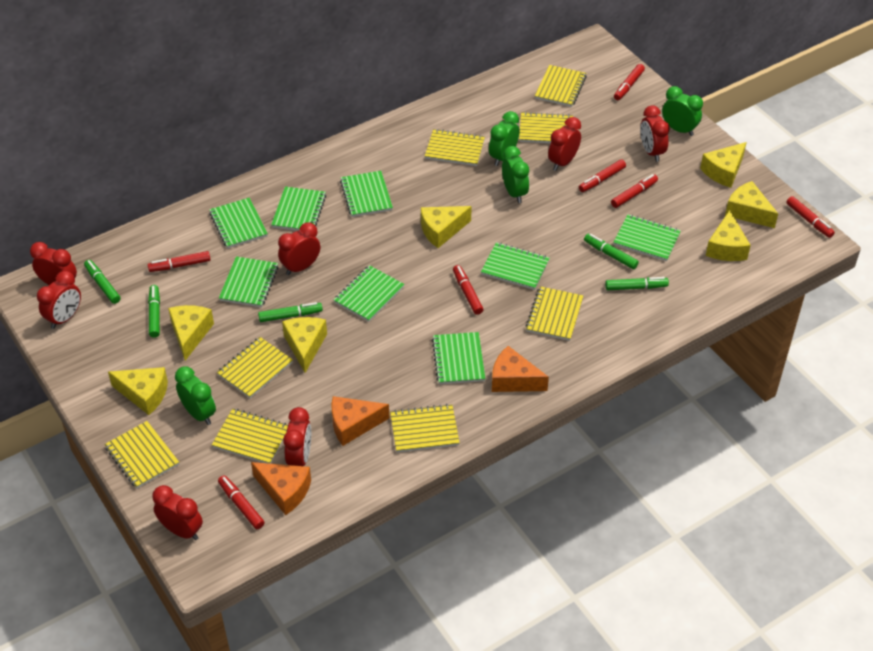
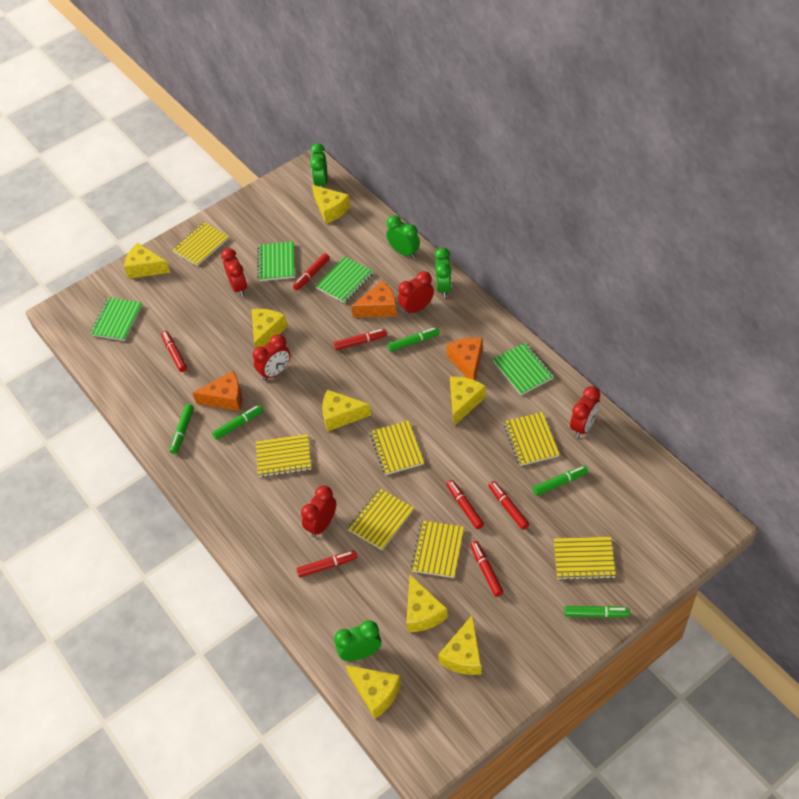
green notebook: [209,198,268,248] [219,256,278,307] [271,187,326,231] [334,265,405,322] [340,171,393,217] [432,332,486,384] [481,242,550,290] [613,214,681,261] = 8 -> [90,297,142,341] [258,241,295,281] [316,257,373,303] [493,343,554,395] = 4
red clock: [30,242,77,285] [37,271,81,329] [152,485,203,540] [278,222,320,275] [283,407,311,466] [548,117,581,171] [640,105,670,162] = 7 -> [221,248,247,297] [253,335,290,381] [301,486,336,538] [398,271,434,315] [570,386,600,438] = 5
yellow cheese: [108,367,168,415] [168,305,214,361] [282,317,327,373] [421,206,472,248] [700,142,747,188] [706,210,751,261] [725,181,778,228] = 7 -> [124,243,170,279] [252,309,288,348] [312,185,350,224] [322,390,371,432] [346,665,401,719] [407,575,448,632] [438,615,481,675] [450,377,486,426] = 8
yellow notebook: [104,421,179,488] [212,408,288,464] [217,337,293,398] [390,404,460,452] [425,129,485,166] [519,112,573,143] [525,286,583,341] [535,65,587,107] = 8 -> [172,222,229,266] [256,434,311,477] [347,488,414,550] [370,420,424,475] [411,521,464,578] [504,412,560,466] [554,537,616,580] = 7

